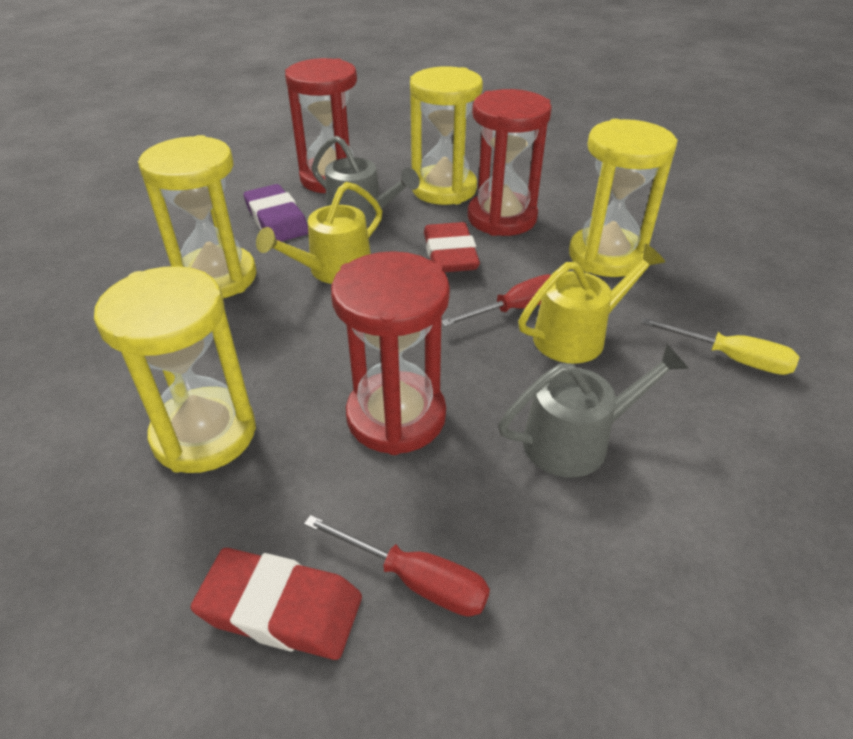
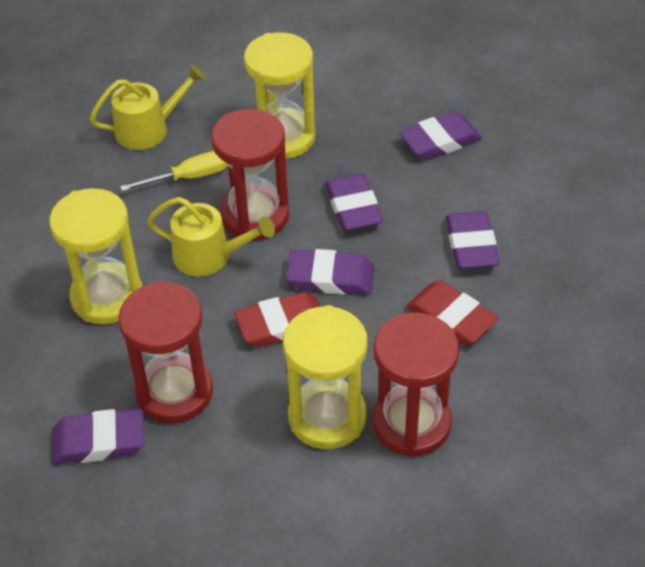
grey watering can: [312,136,420,226] [498,344,689,477] = 2 -> none = 0
purple eraser: [244,184,308,242] = 1 -> [52,409,144,464] [286,249,374,295] [325,174,383,231] [399,111,482,160] [446,211,500,269] = 5
red screwdriver: [304,515,490,617] [441,274,552,327] = 2 -> none = 0
yellow hourglass: [94,266,256,473] [138,135,257,298] [410,66,483,205] [569,119,678,277] = 4 -> [49,188,143,324] [244,32,315,159] [283,305,368,449] = 3

